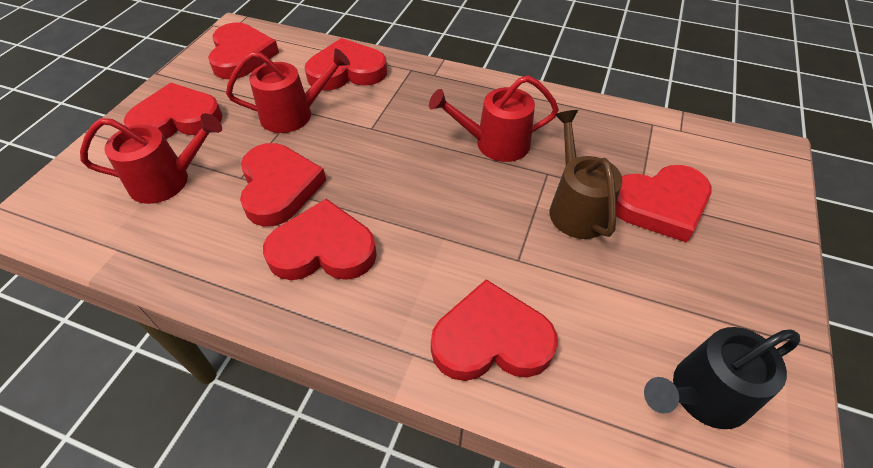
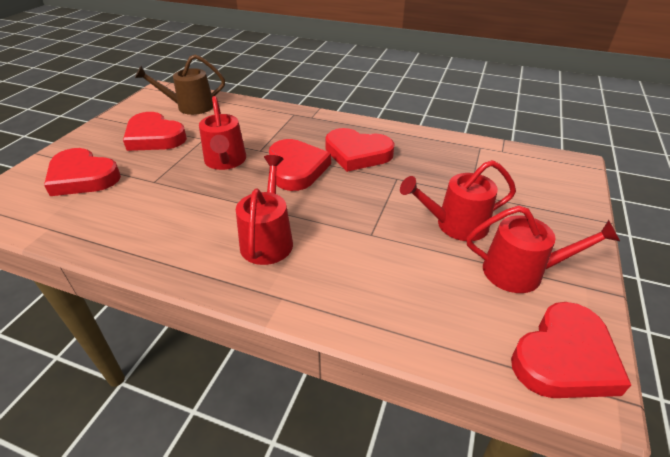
black watering can: [644,327,800,429] = 1 -> none = 0
red heart: [124,83,223,139] [208,22,279,79] [240,143,326,226] [263,199,377,280] [305,38,387,90] [431,279,558,381] [616,165,712,243] = 7 -> [44,148,121,196] [123,112,187,151] [269,139,331,191] [325,128,395,172] [511,302,631,398] = 5
red watering can: [80,113,222,204] [226,49,350,133] [429,75,559,162] = 3 -> [199,96,246,170] [236,155,293,265] [400,160,516,241] [467,205,620,293] = 4

